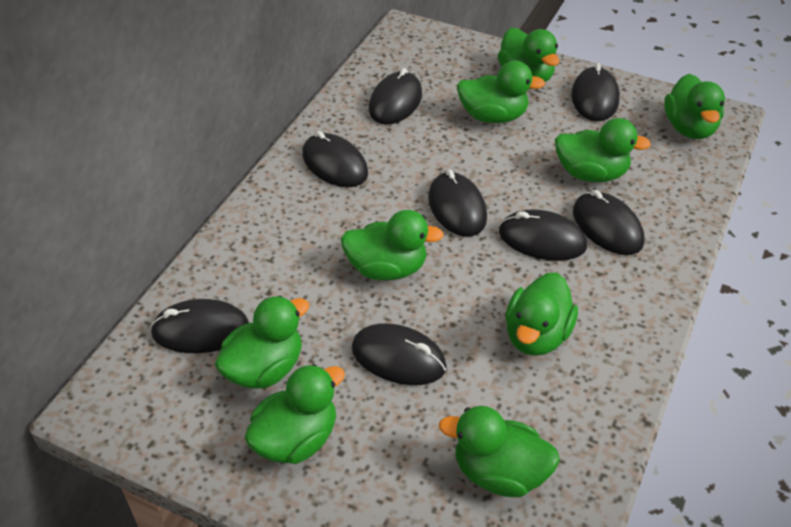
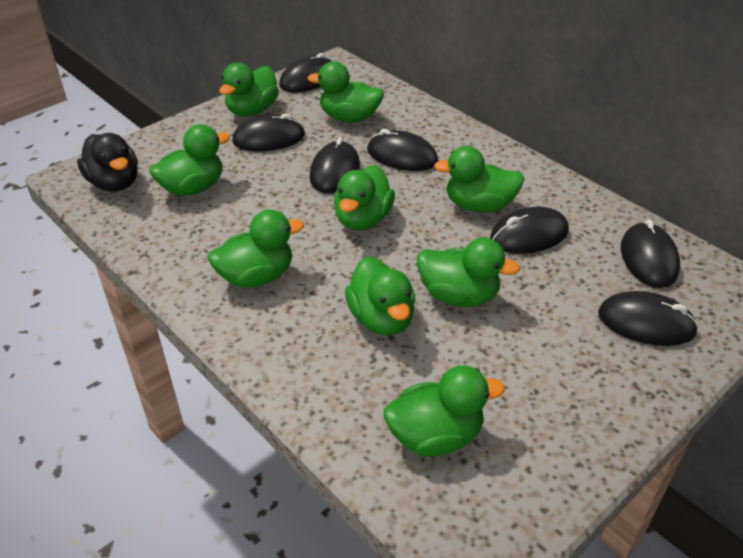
black duck: none = 0 -> [77,133,138,192] = 1
black mouse: [150,299,249,353] [302,131,368,187] [352,323,447,385] [369,68,422,125] [428,170,487,237] [499,209,587,261] [571,63,620,121] [573,190,645,255] = 8 -> [232,114,305,151] [279,53,333,92] [309,137,360,193] [367,129,438,171] [490,207,569,254] [598,291,699,346] [621,219,680,288] = 7

